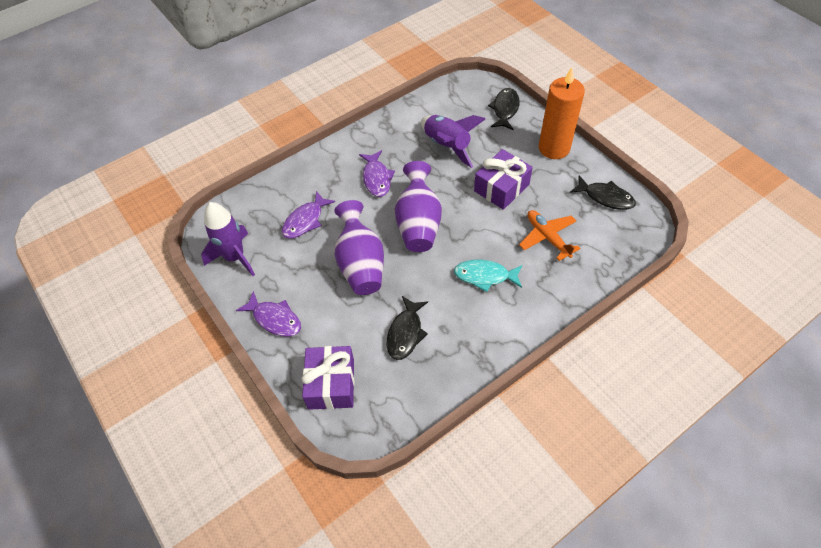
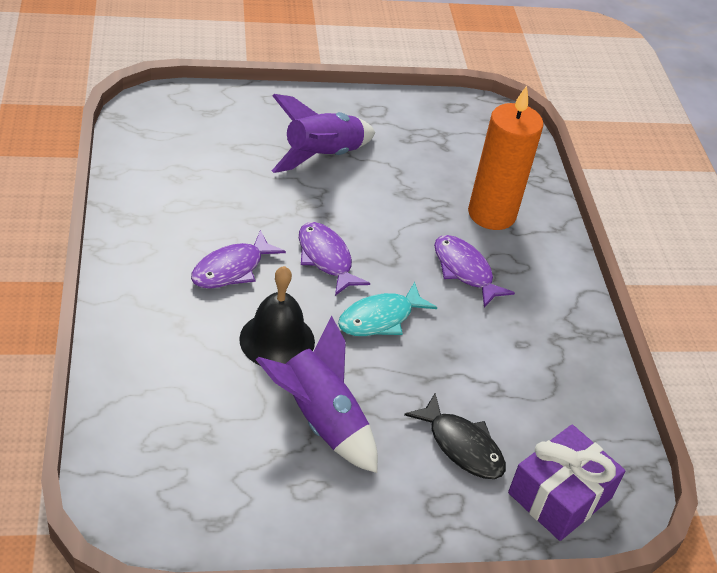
black bell: none = 0 -> [239,266,315,365] = 1
black fish: [387,296,428,360] [488,88,520,130] [570,175,636,210] = 3 -> [404,393,506,479] = 1
orange plane: [519,210,581,261] = 1 -> none = 0
purple gift: [302,346,354,410] [474,149,533,210] = 2 -> [508,425,625,541] = 1
purple vase: [334,200,384,295] [395,161,442,252] = 2 -> none = 0

